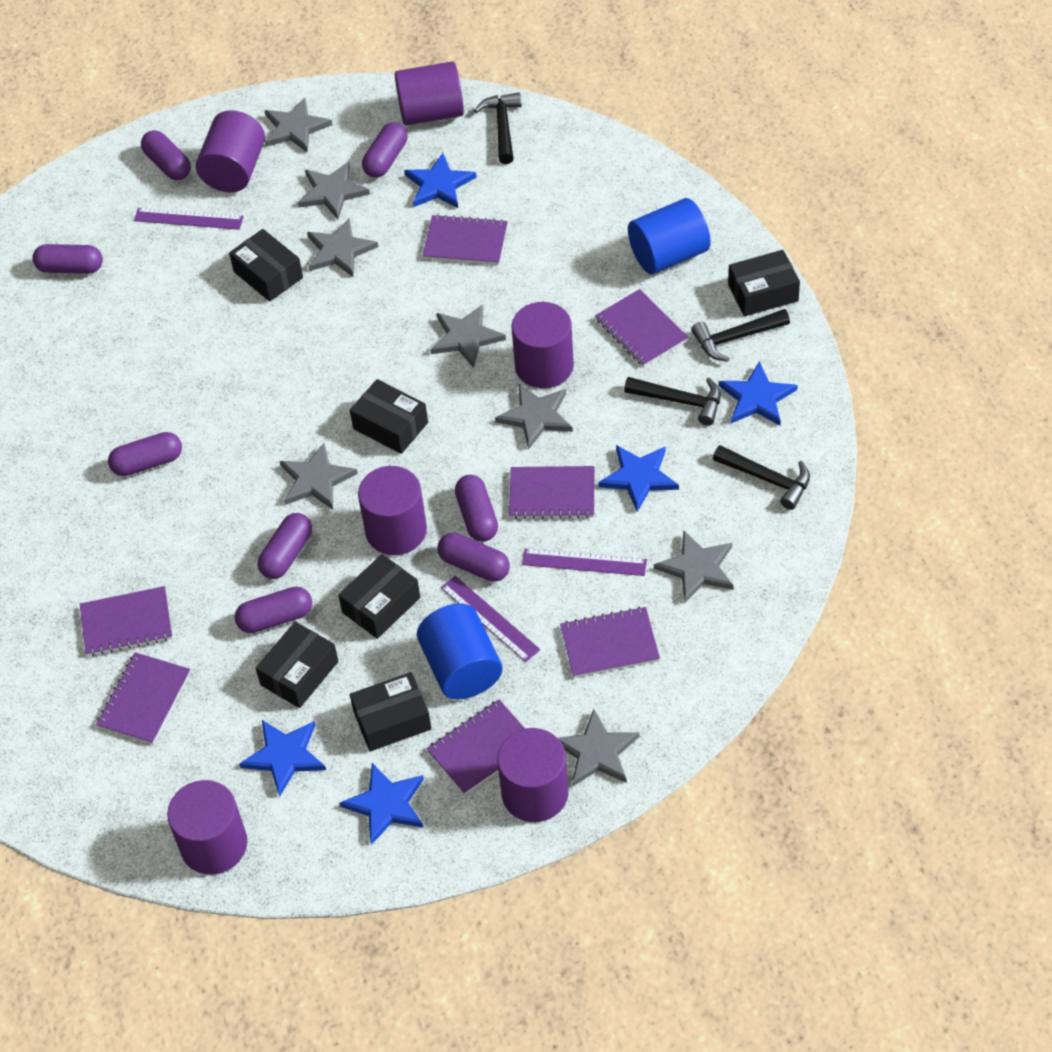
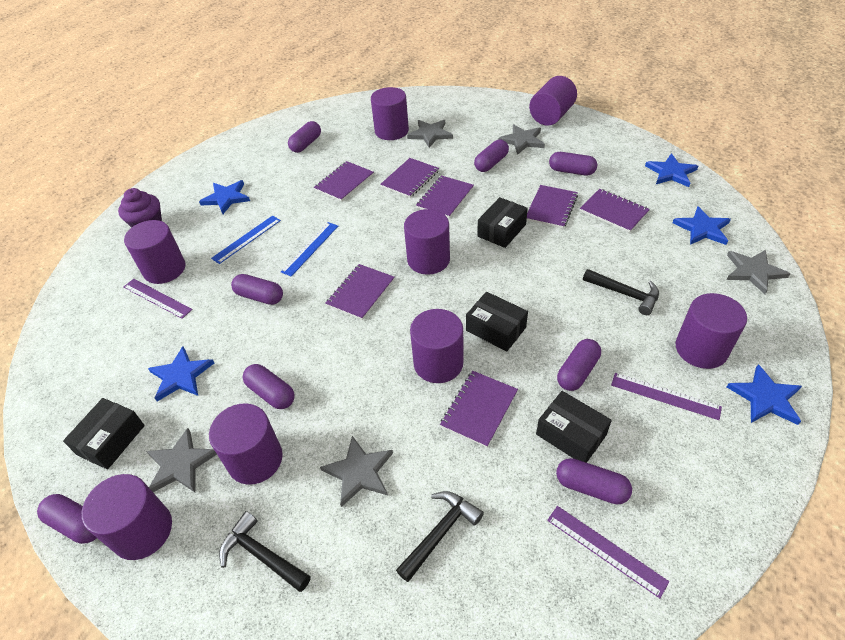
black box: [229,229,303,302] [256,622,339,708] [338,554,420,639] [350,379,428,454] [350,672,432,751] [728,250,800,316] = 6 -> [63,398,145,469] [466,292,528,351] [477,197,528,248] [536,391,612,463] = 4
black hammer: [474,92,521,164] [624,377,721,426] [691,309,790,362] [713,445,810,510] = 4 -> [219,511,311,592] [396,491,484,582] [583,269,659,315] = 3
blue cylinder: [417,603,503,699] [628,198,711,274] = 2 -> none = 0
blue ruler: none = 0 -> [211,216,281,264] [281,222,338,277] = 2
grey star: [264,97,333,153] [280,443,358,510] [297,162,370,219] [307,218,379,277] [430,304,506,368] [495,383,573,450] [558,709,639,787] [654,530,734,603] = 8 -> [146,428,217,492] [320,436,393,507] [407,120,453,148] [498,124,545,155] [727,250,790,294] = 5
purple cupcake: none = 0 -> [118,188,162,228] = 1
purple cylinder: [167,780,247,875] [196,110,265,192] [358,466,427,555] [395,61,464,126] [497,728,569,822] [511,302,574,389] = 6 -> [82,474,172,560] [124,220,186,284] [209,403,283,485] [371,87,409,140] [404,209,450,275] [410,309,463,383] [529,76,577,126] [676,293,747,369] = 8

